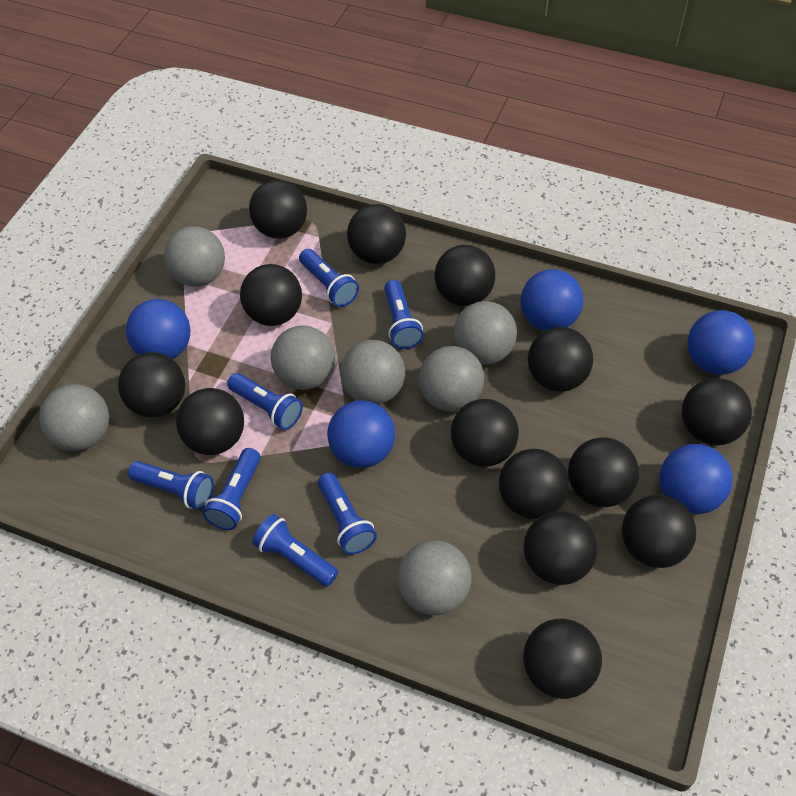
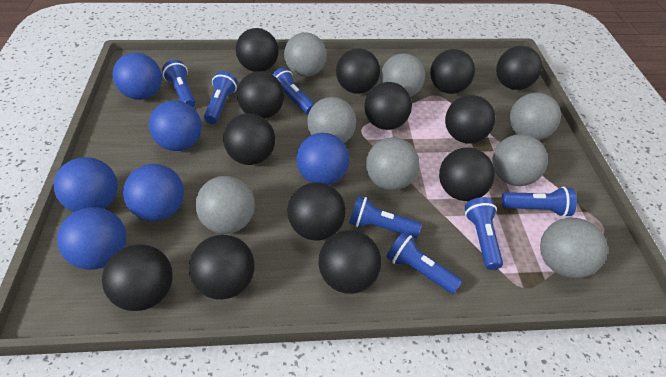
black ball: [118,352,185,418] [176,388,244,455] [240,264,302,326] [249,180,307,239] [347,204,406,264] [434,245,495,306] [451,399,519,467] [499,449,570,519] [523,619,602,699] [524,511,597,585] [528,327,593,392] [568,437,639,507] [622,495,696,568] [682,378,752,445] = 14 -> [102,244,173,311] [189,235,255,300] [223,113,275,165] [236,28,279,72] [237,71,284,119] [287,182,346,240] [318,230,381,294] [336,48,380,94] [364,82,412,130] [430,49,475,94] [439,147,495,201] [445,95,495,143] [496,46,542,90] = 13
blue ball: [126,299,190,359] [327,400,395,468] [521,269,583,331] [659,444,733,514] [688,310,755,375] = 5 -> [54,157,118,212] [57,207,126,270] [113,53,162,100] [123,164,184,221] [149,100,202,151] [296,133,349,185] = 6
grey ball: [39,384,109,451] [164,226,225,287] [271,325,335,390] [340,340,405,404] [397,540,472,615] [419,346,484,411] [453,301,517,365] = 7 -> [195,176,255,234] [284,33,327,77] [307,97,356,143] [366,137,419,190] [381,54,425,97] [492,134,548,186] [510,93,561,140] [540,218,608,278] = 8

